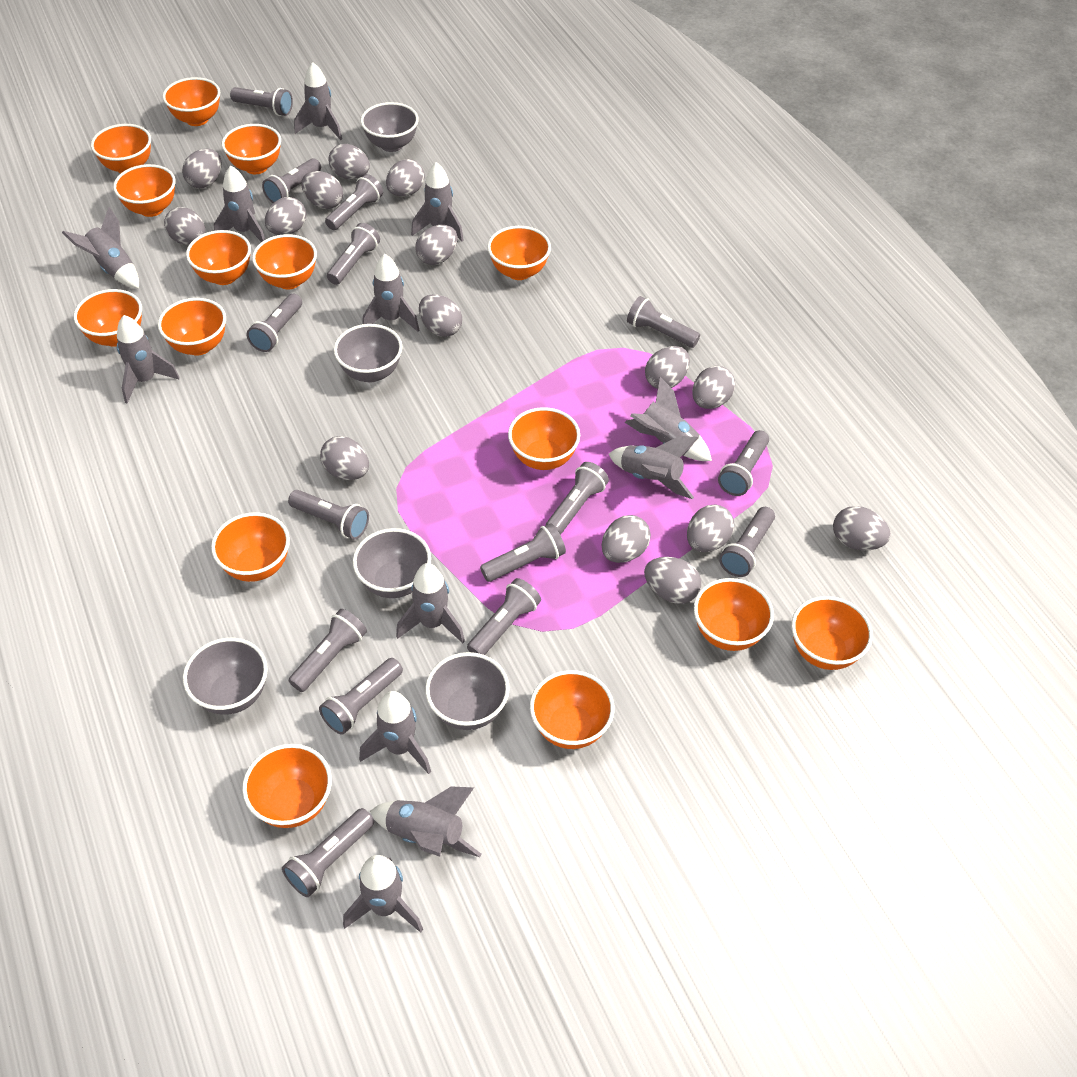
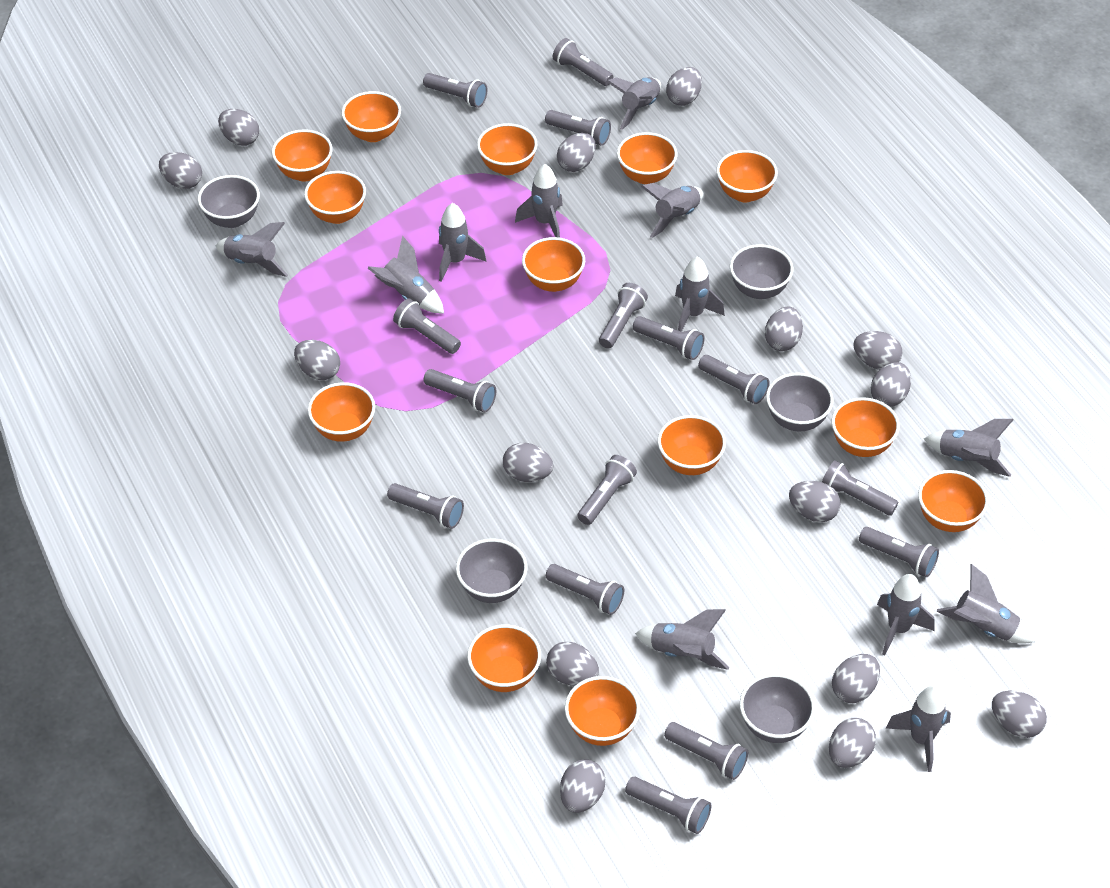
orange bowl: [74,289,142,347] [91,124,151,173] [113,164,176,217] [158,298,226,356] [162,77,220,126] [186,230,251,285] [211,512,290,582] [222,124,281,174] [242,744,332,828] [252,234,317,289] [487,226,551,280] [508,407,580,470] [530,670,615,749] [694,578,774,651] [791,596,873,670] = 15 -> [272,129,333,182] [304,171,366,224] [308,382,375,442] [342,91,401,142] [467,624,541,692] [477,123,537,175] [522,237,585,292] [565,676,640,746] [617,132,677,184] [658,415,726,475] [716,150,778,202] [832,397,900,457] [918,470,988,532] = 13

